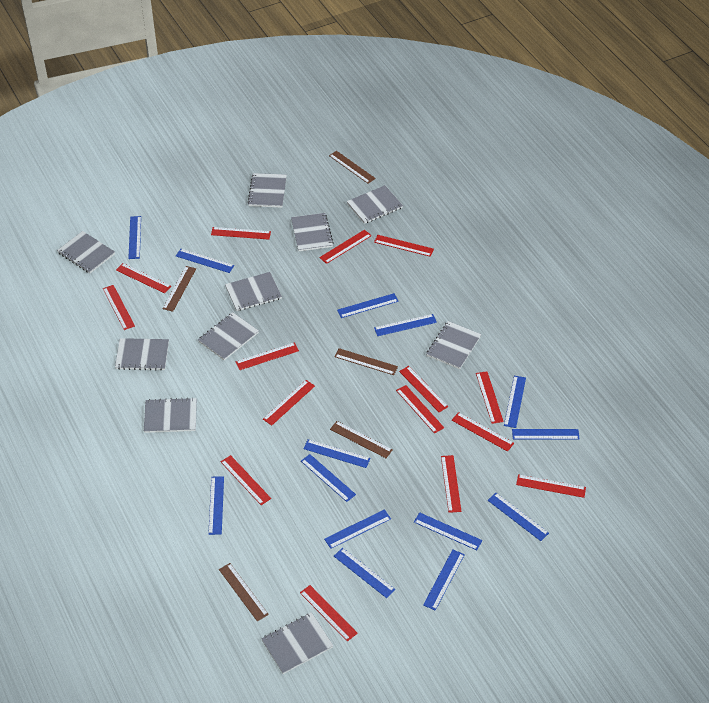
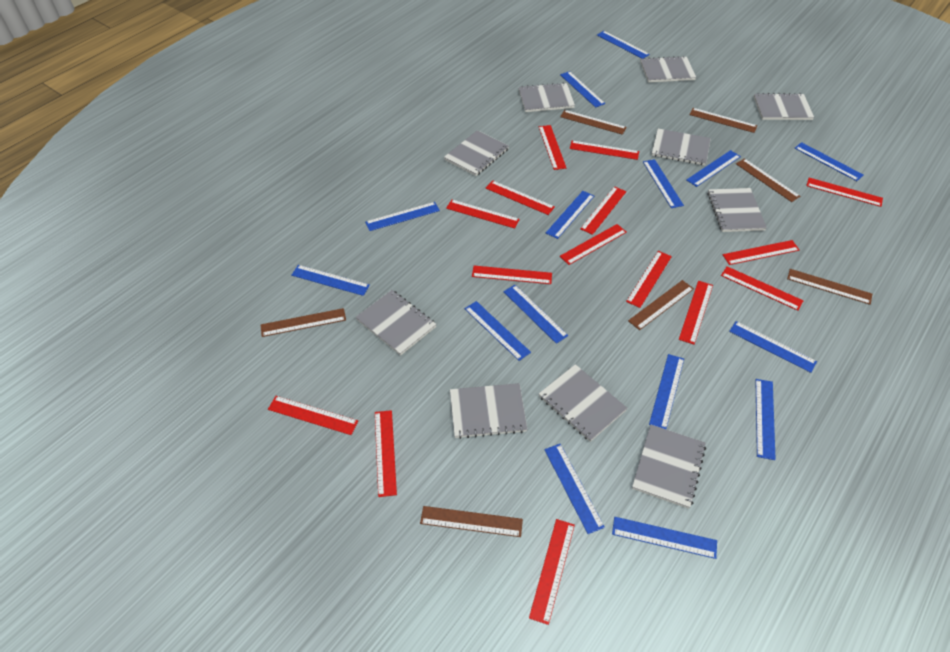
blue ruler: [128,216,141,259] [176,249,234,273] [208,476,224,535] [301,454,356,502] [303,439,371,468] [324,509,391,549] [334,548,395,598] [337,293,399,318] [374,314,437,336] [414,512,482,550] [423,549,465,611] [488,493,549,541] [504,376,526,428] [512,429,580,440] = 14 -> [291,265,370,296] [365,202,440,231] [465,301,531,361] [503,285,568,344] [544,444,605,534] [546,191,594,239] [560,71,605,108] [597,31,650,59] [612,517,717,559] [643,159,684,208] [649,354,684,429] [686,150,741,187] [729,321,817,373] [755,379,776,460] [795,142,863,181] = 15
brown ruler: [162,266,196,312] [219,563,269,621] [329,151,376,184] [330,421,393,458] [334,348,398,375] = 5 -> [261,308,346,337] [420,506,523,537] [560,110,627,135] [628,280,694,330] [689,108,757,133] [736,158,800,202] [787,269,872,305] = 7

